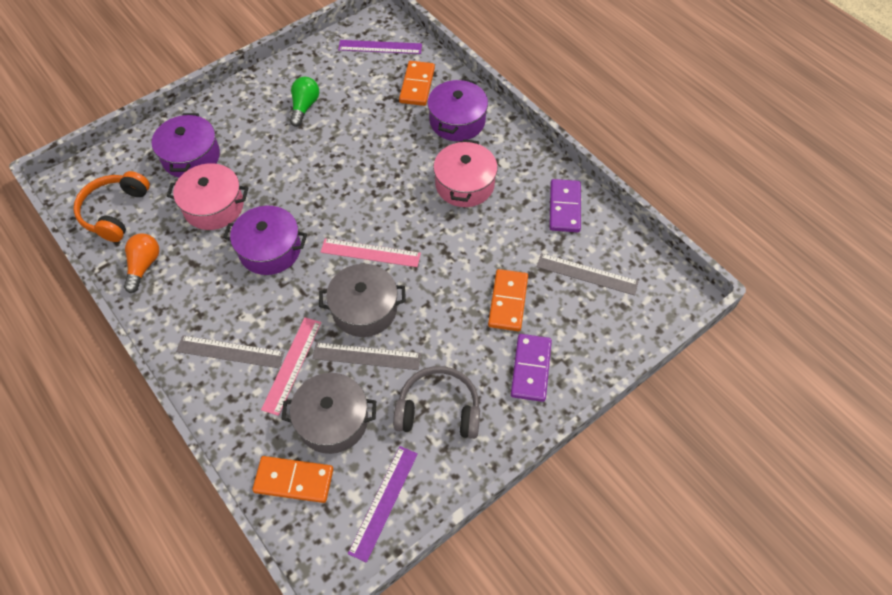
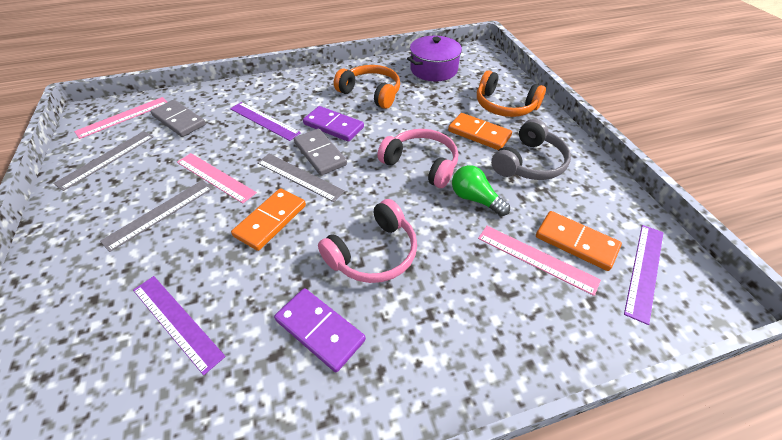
grey domino: none = 0 -> [150,100,206,137] [294,129,347,176] = 2
grey pot: [281,373,376,454] [319,264,406,337] = 2 -> none = 0
orange headphones: [73,171,150,242] = 1 -> [334,65,400,109] [477,70,546,117] = 2
orange light bulb: [124,234,159,293] = 1 -> none = 0
pink headphones: none = 0 -> [318,199,417,283] [377,129,458,188] = 2
pink pot: [167,163,248,230] [433,139,498,207] = 2 -> none = 0
pink ruler: [261,317,321,416] [321,238,421,267] = 2 -> [74,97,167,139] [177,153,257,204] [478,226,601,296] = 3
purple pot: [152,113,220,178] [223,206,307,275] [427,78,488,141] = 3 -> [407,36,463,81] = 1
purple ruler: [338,40,422,54] [348,446,418,563] = 2 -> [133,276,226,375] [230,102,301,141] [624,225,663,325] = 3

